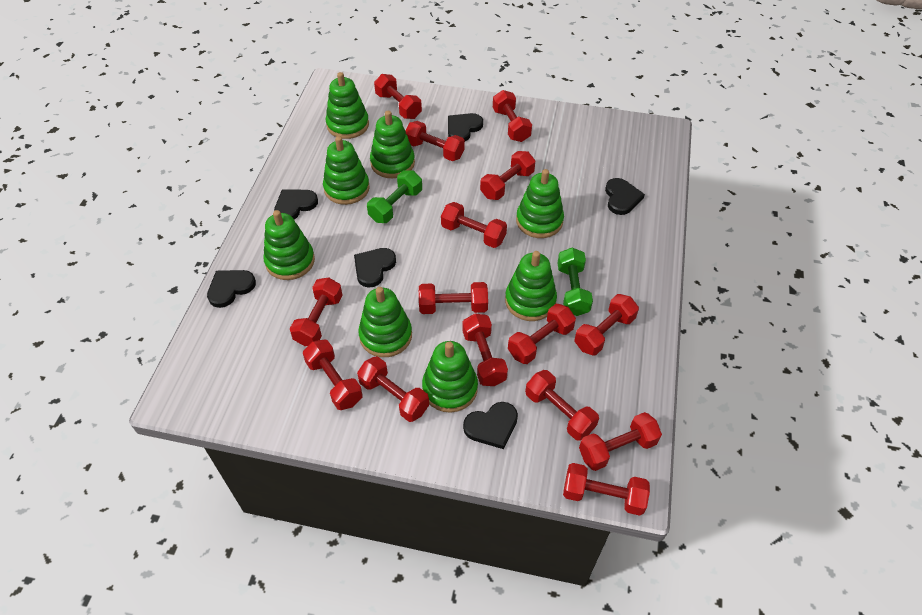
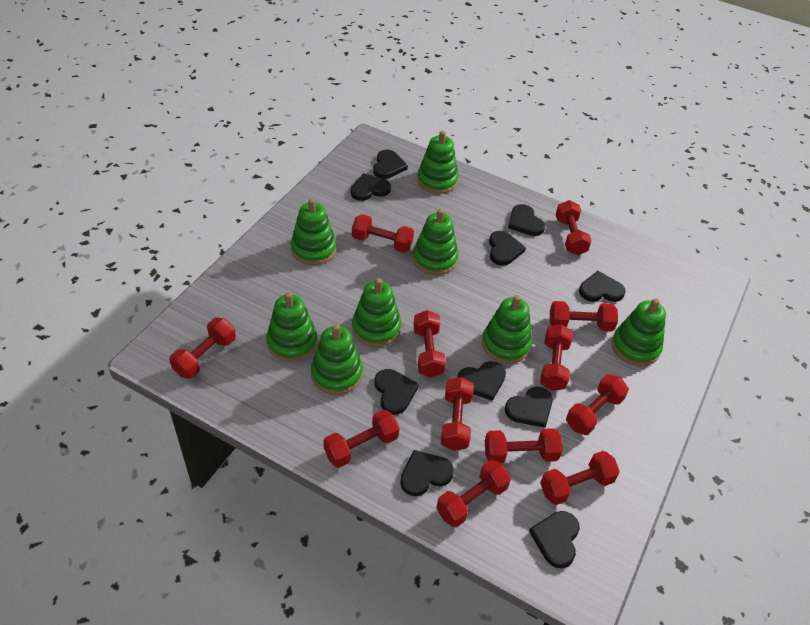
black heart: [207,270,256,308] [274,189,318,220] [354,248,396,287] [448,113,483,141] [463,402,518,449] [605,178,645,215] = 6 -> [351,173,391,201] [373,150,408,179] [375,369,419,415] [400,450,454,496] [457,361,506,401] [489,231,526,266] [505,387,553,428] [508,204,545,236] [529,511,580,568] [579,271,626,302] = 10
green dumbbell: [367,170,422,223] [558,248,593,316] = 2 -> none = 0
red dumbbell: [290,277,343,346] [303,340,363,410] [357,356,429,422] [374,74,422,119] [406,121,465,161] [419,282,488,314] [441,202,507,248] [462,313,508,386] [480,151,535,200] [493,90,532,142] [508,304,576,364] [525,370,599,441] [563,463,650,516] [574,294,639,355] [579,412,662,471] = 15 -> [169,318,236,379] [323,409,399,468] [352,214,414,253] [413,310,446,378] [436,460,511,527] [441,377,474,451] [485,428,563,464] [540,324,573,391] [540,451,620,505] [550,301,618,331] [556,200,592,255] [566,374,629,435] = 12

